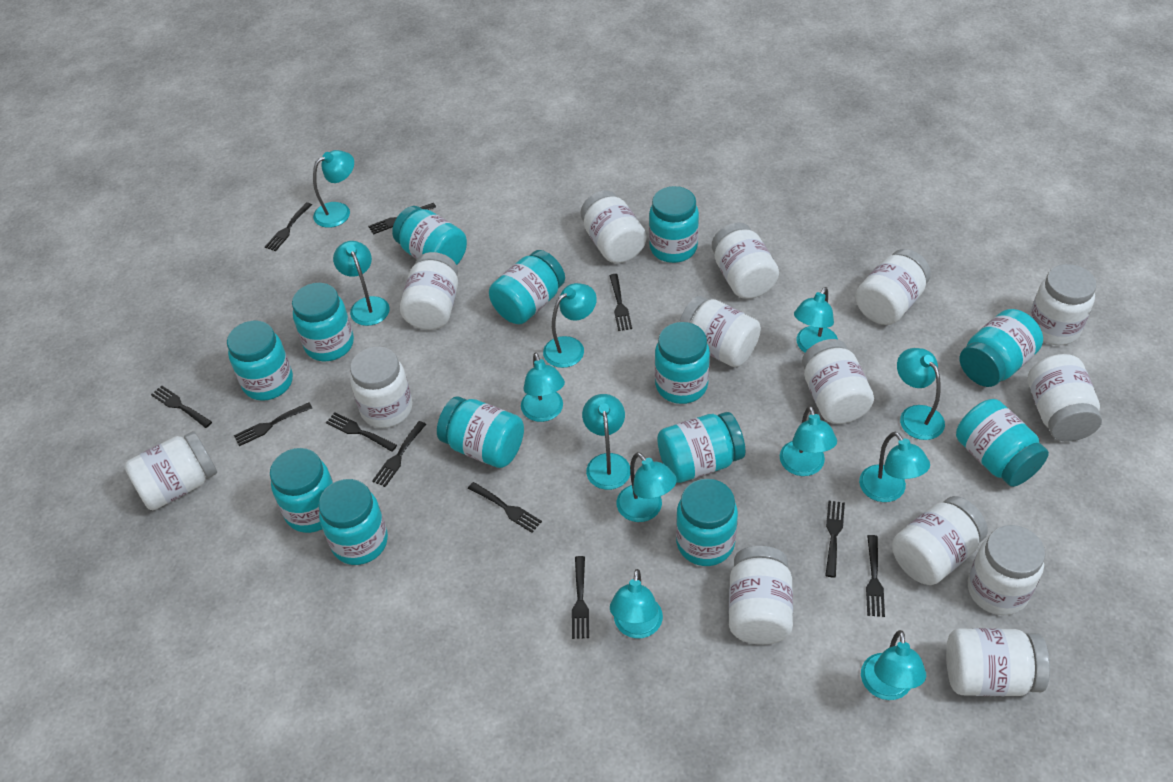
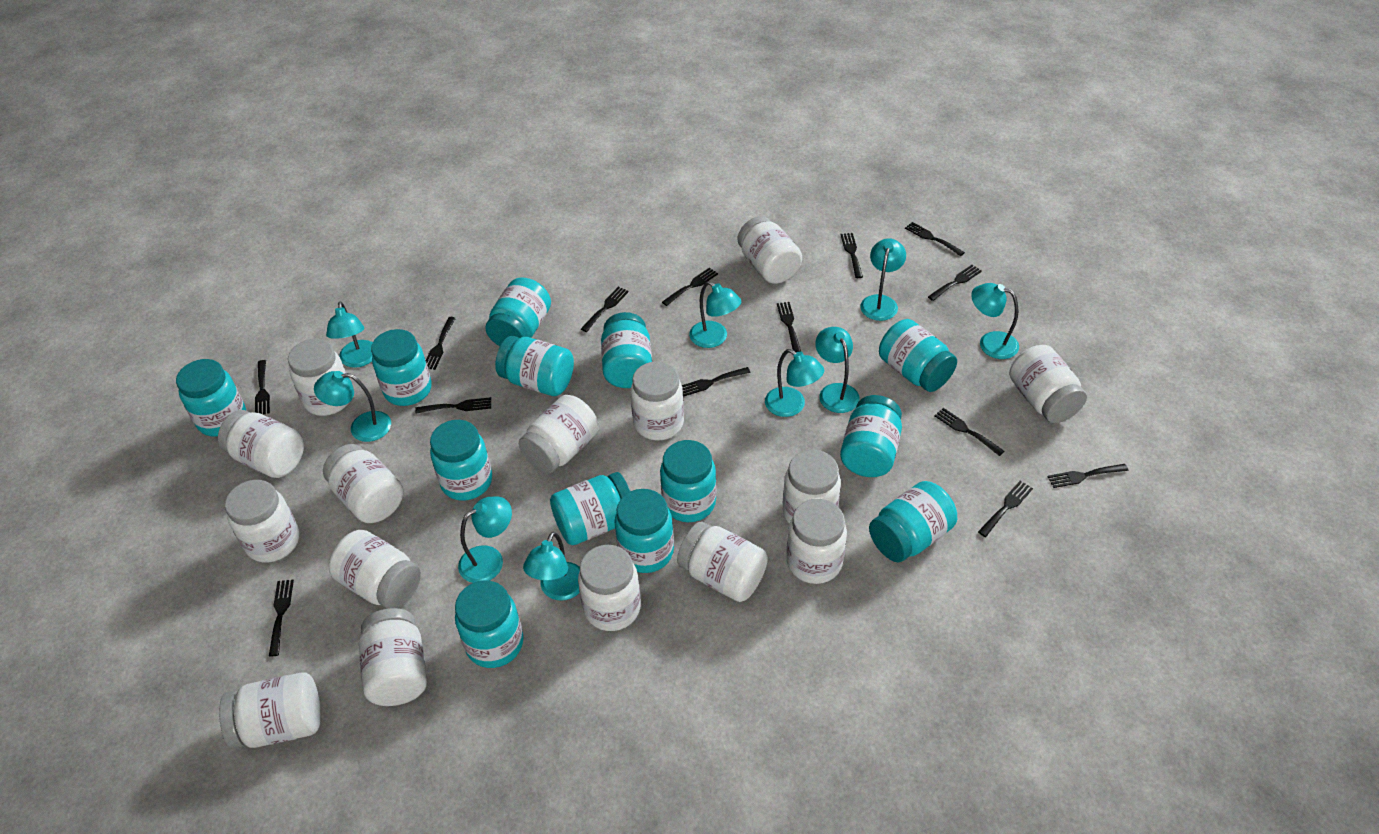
black fork: [151,385,212,428] [234,403,312,446] [265,202,312,251] [326,412,397,452] [368,203,436,235] [372,421,426,487] [468,482,542,533] [572,556,589,639] [609,274,632,331] [825,501,845,578] [866,535,885,617] = 11 -> [255,360,270,415] [269,579,294,656] [415,397,491,414] [426,317,456,370] [581,287,629,332] [662,268,718,306] [682,367,751,397] [777,302,801,352] [840,233,863,278] [905,222,965,256] [928,265,982,301] [934,408,1004,456] [978,481,1033,537] [1047,464,1128,488] = 14
turquoise lamp: [313,150,354,228] [333,241,390,326] [521,353,565,422] [543,283,597,368] [582,394,630,490] [610,569,663,638] [617,452,677,522] [780,406,837,476] [794,287,838,353] [859,432,930,502] [861,630,926,700] [897,348,945,440] = 12 -> [314,371,391,442] [326,301,373,368] [458,497,512,583] [523,532,580,601] [689,281,741,348] [765,349,824,417] [815,327,860,413] [860,238,906,321] [971,283,1019,359] = 9
white jar: [124,431,217,510] [350,347,412,428] [400,252,458,330] [580,190,647,263] [679,296,761,367] [712,222,779,299] [729,546,793,645] [802,339,874,424] [856,249,931,325] [892,496,988,585] [946,628,1050,696] [968,525,1045,615] [1028,354,1102,442] [1029,264,1097,345] = 14 -> [218,410,304,478] [219,672,321,749] [225,480,299,563] [288,339,349,416] [323,444,404,523] [329,530,421,609] [359,608,427,706] [519,395,599,474] [578,545,641,631] [630,362,684,440] [677,522,768,602] [738,216,802,284] [783,450,841,524] [786,499,847,584] [1009,345,1087,423] = 15

